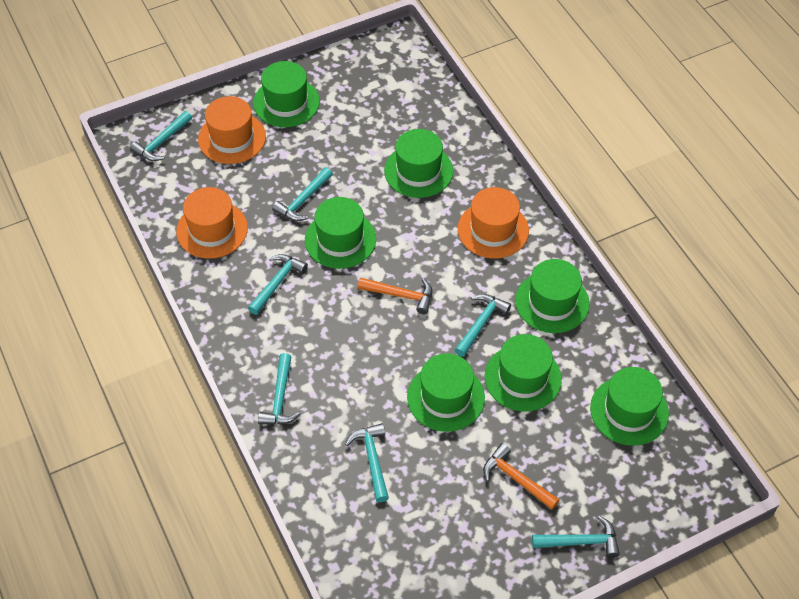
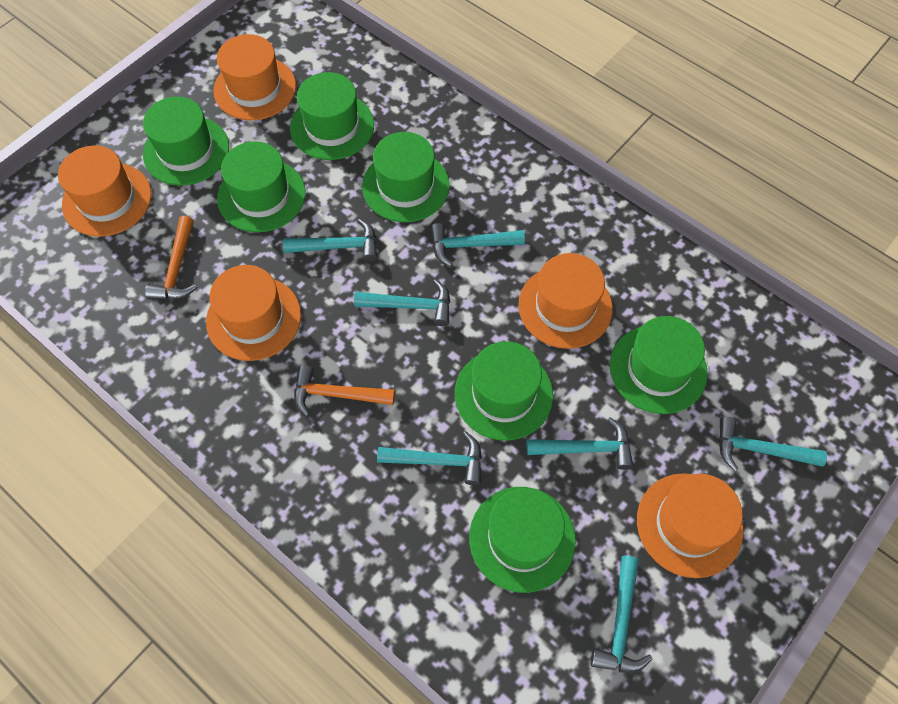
orange hat: [176,187,248,259] [198,96,266,164] [458,187,529,259] = 3 -> [58,146,151,237] [206,265,301,361] [213,34,296,120] [518,253,613,349] [637,473,743,578] = 5

